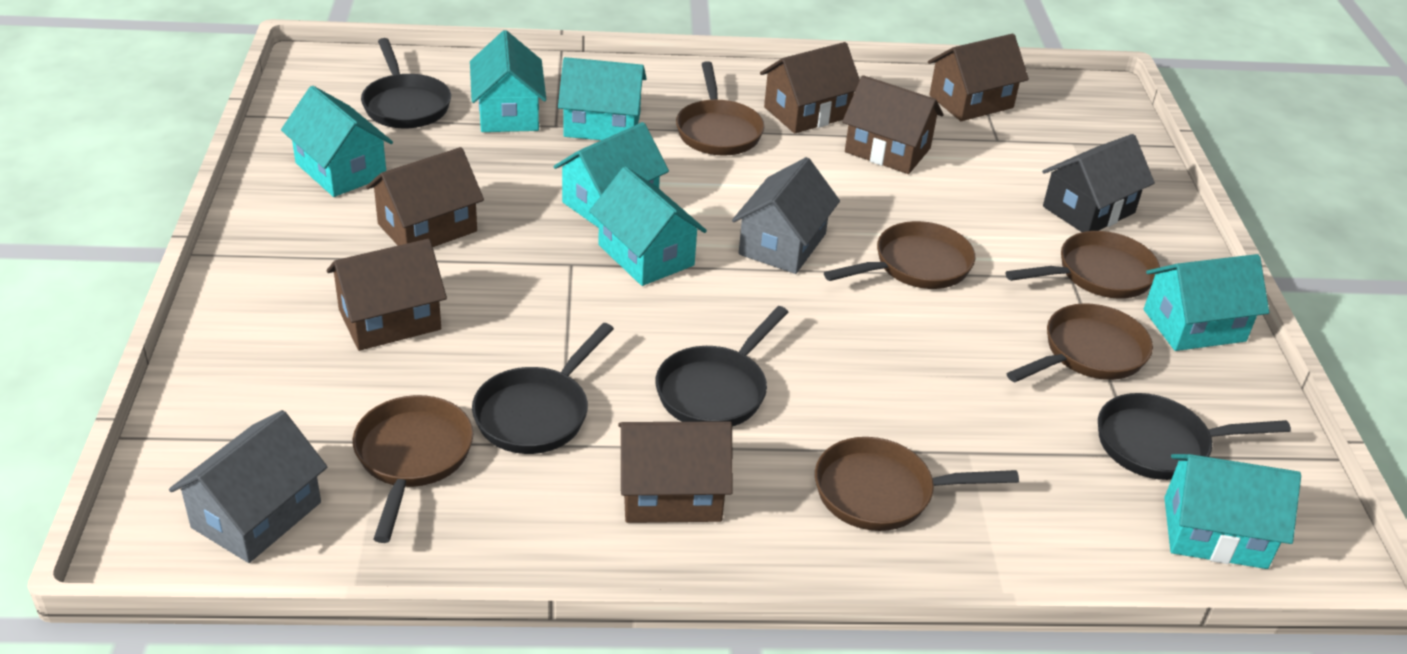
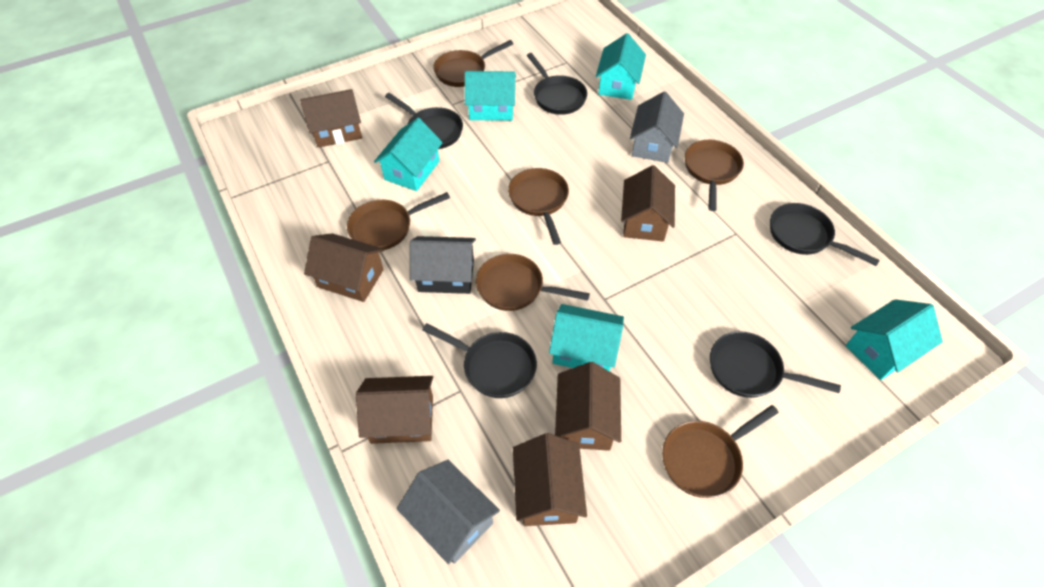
black pan: [361,38,451,128] [472,323,614,454] [655,306,788,427] [1098,393,1291,480] = 4 -> [385,93,463,149] [422,323,537,398] [526,53,587,115] [710,331,841,398] [770,203,880,266] = 5
turquoise house: [281,86,393,197] [470,30,546,132] [553,122,669,228] [558,57,647,140] [589,166,707,286] [1144,254,1269,351] [1164,454,1301,569] = 7 -> [374,118,443,191] [465,71,516,121] [549,304,624,371] [596,33,646,100] [846,299,943,380] = 5

